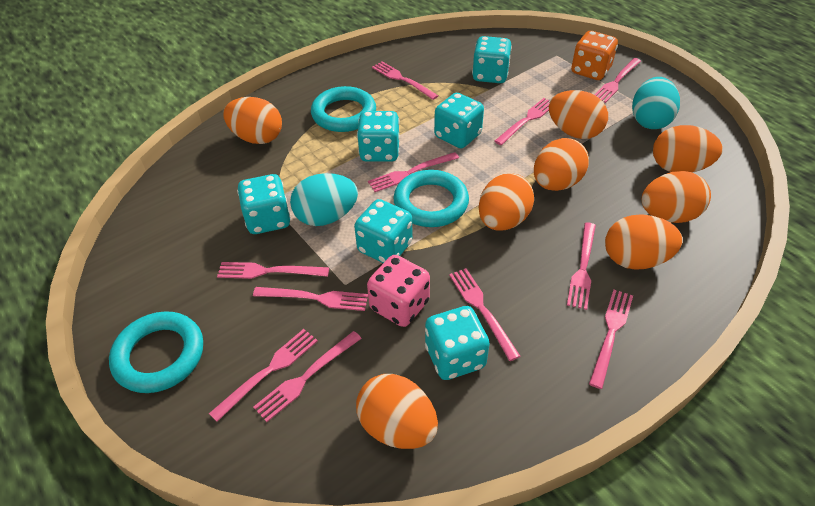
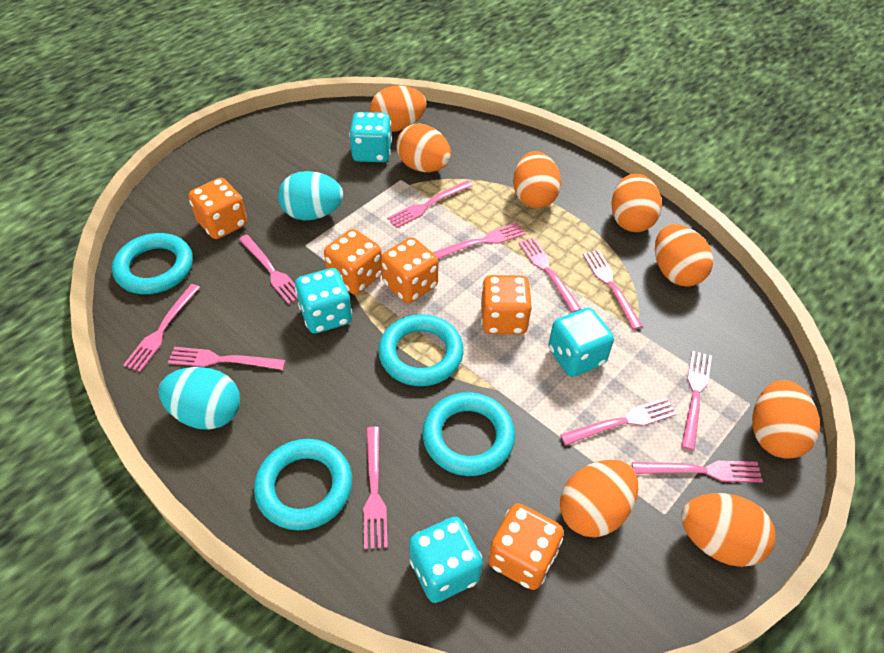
orange dice: [571,31,618,80] = 1 -> [188,178,247,239] [324,229,382,295] [381,237,438,303] [481,275,532,334] [488,503,564,590] = 5
pink dice: [367,255,430,327] = 1 -> none = 0
turquoise dice: [237,174,291,234] [354,199,413,263] [357,111,400,162] [425,306,490,380] [434,93,484,149] [472,36,512,83] = 6 -> [295,268,352,333] [349,112,392,162] [409,517,483,603] [548,308,614,377] = 4
turquoise ring: [109,311,203,393] [311,86,376,132] [394,170,469,227] = 3 -> [112,233,193,294] [254,439,352,530] [378,314,464,386] [422,392,515,476] = 4

